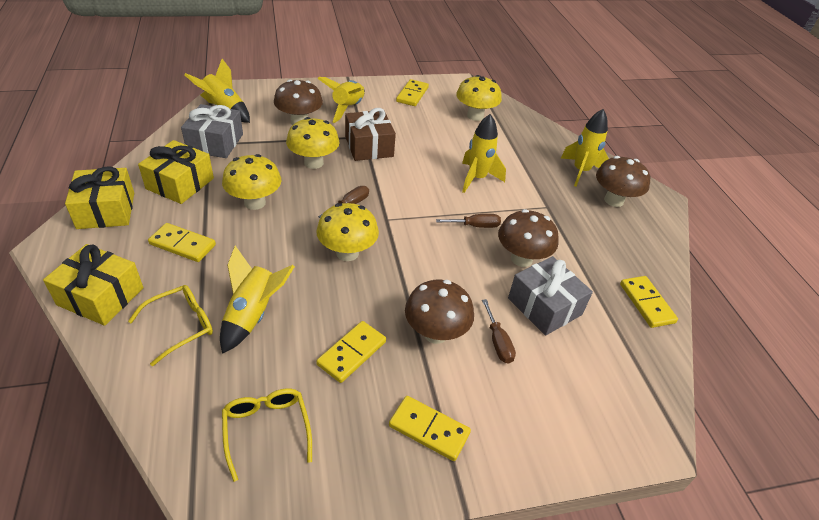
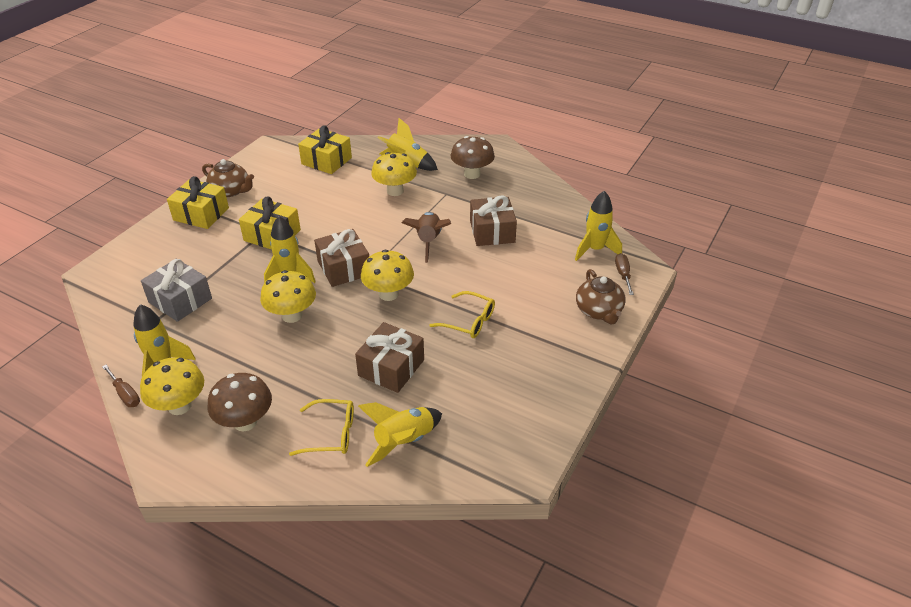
brown gift: [345,108,396,161] = 1 -> [314,229,369,287] [355,322,424,393] [470,196,517,246] = 3
brown mushroom: [274,79,323,125] [405,280,474,344] [498,209,559,267] [596,156,650,207] = 4 -> [208,373,272,432] [451,136,495,179] = 2
brown rocket: none = 0 -> [402,212,451,263] = 1
brown screwdriver: [318,186,369,218] [436,214,501,228] [482,299,516,363] = 3 -> [102,365,140,407] [615,253,634,295] = 2
brown teapot: none = 0 -> [202,159,254,197] [576,269,626,324] = 2
grey gift: [181,104,243,158] [508,256,593,335] = 2 -> [141,259,212,322] = 1
yellow domino: [148,223,216,262] [316,321,386,383] [389,396,471,461] [396,79,429,106] [620,276,678,328] = 5 -> none = 0

